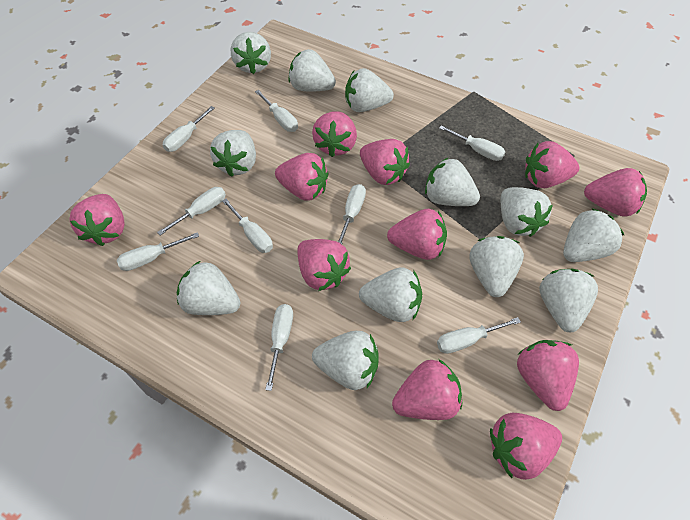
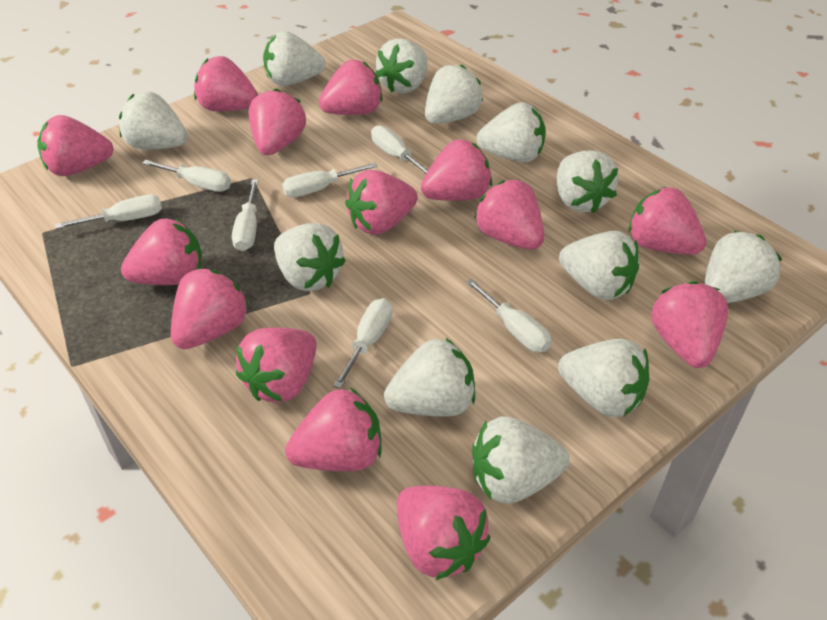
pink strawberry: [69,194,125,246] [275,153,329,201] [297,239,351,291] [312,111,357,157] [360,139,410,185] [387,209,447,260] [392,359,462,420] [490,413,562,480] [517,340,579,411] [525,141,579,188] [584,168,647,217] = 11 -> [37,115,114,176] [121,218,202,285] [171,268,249,349] [194,56,258,111] [236,328,317,403] [249,88,306,155] [285,388,382,471] [319,60,383,115] [345,170,418,235] [397,486,490,580] [421,139,492,201] [474,180,544,250] [629,187,706,255] [651,281,728,368] = 14
white screwdriver: [117,232,199,271] [157,187,226,235] [163,106,215,152] [222,199,273,253] [255,90,298,132] [265,304,293,391] [337,184,366,244] [437,317,521,354] [439,125,505,161] = 9 -> [55,194,162,229] [142,160,231,192] [232,179,258,251] [282,162,377,197] [333,298,393,389] [371,125,428,174] [466,279,551,352] = 7

